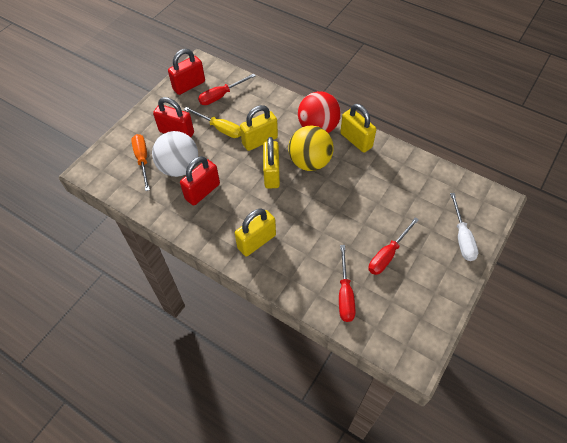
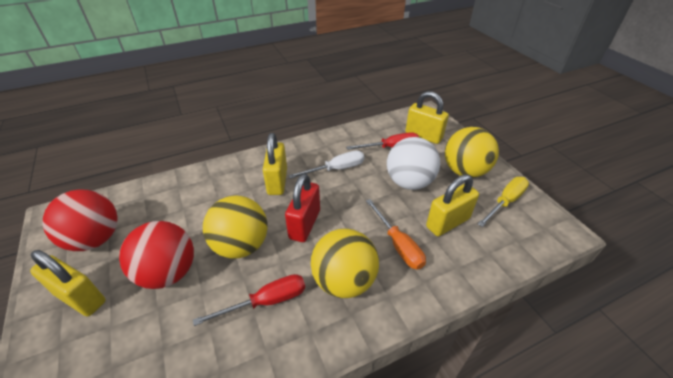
red ball: [298,91,341,133] = 1 -> [43,190,118,251] [119,221,194,289] = 2
red padlock: [153,97,194,137] [168,49,205,95] [180,156,220,206] = 3 -> [285,174,320,242] = 1
red screwdriver: [198,74,256,105] [339,245,355,322] [369,217,419,275] = 3 -> [193,274,305,326] [346,132,419,150] = 2
yellow ball: [288,125,334,171] = 1 -> [203,195,268,259] [311,229,379,298] [445,127,499,178] = 3

